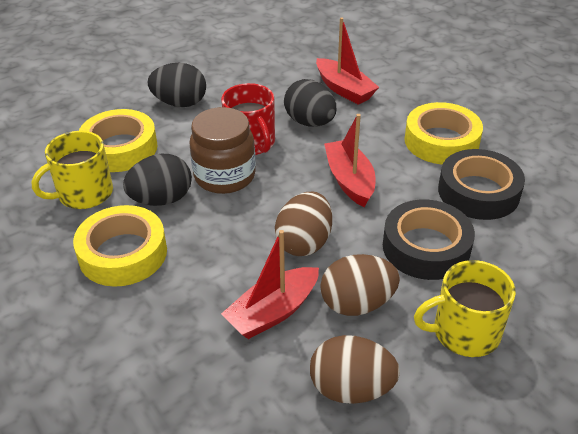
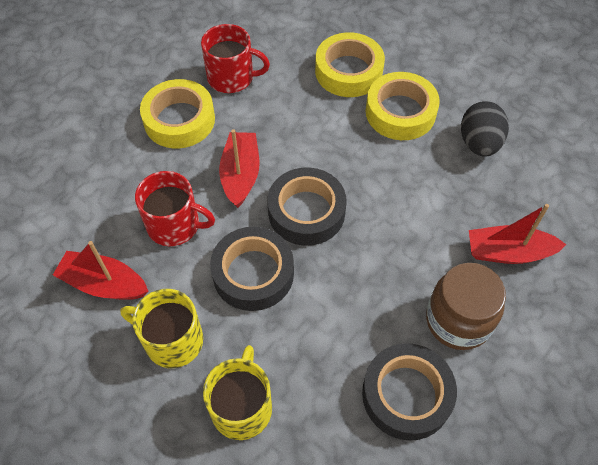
black egg: [123,154,192,206] [148,63,206,107] [284,79,336,126] = 3 -> [461,101,509,157] = 1
black tape: [383,200,475,280] [438,149,525,220] = 2 -> [210,227,294,311] [268,167,347,246] [362,343,457,441] = 3
brown egg: [275,192,332,256] [310,335,400,404] [320,254,400,316] = 3 -> none = 0
red mug: [221,83,275,155] = 1 -> [135,171,215,246] [201,24,270,93] = 2

